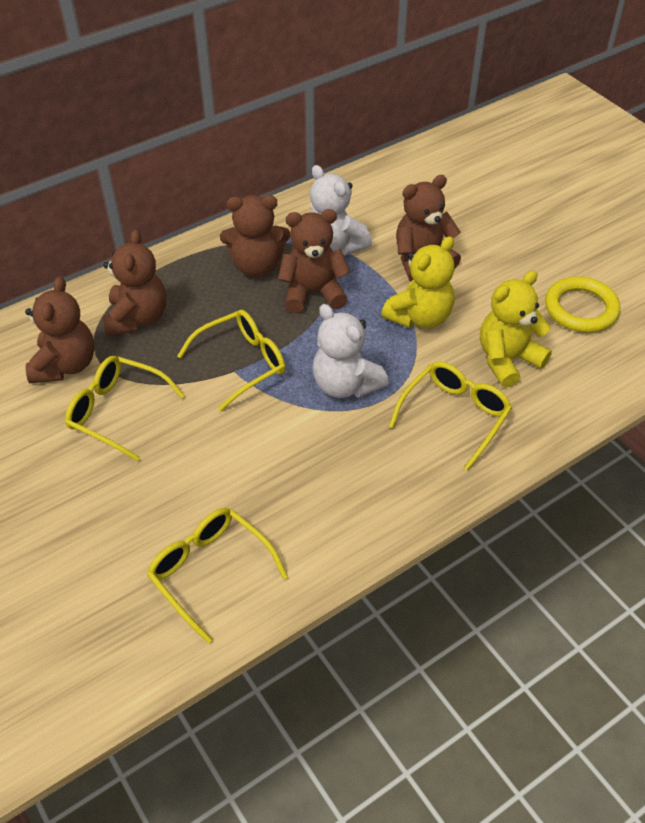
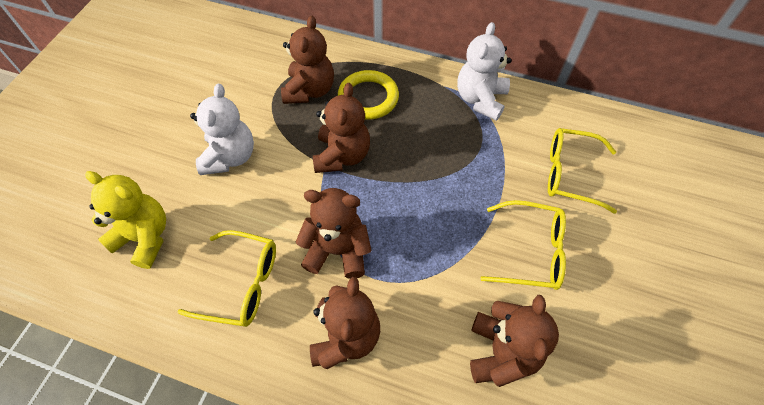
yellow glasses: [65,356,185,461] [147,508,288,644] [177,310,286,411] [389,362,512,471] = 4 -> [178,230,276,327] [480,200,566,290] [548,128,617,214] = 3
yellow teddy bear: [381,236,455,328] [480,270,552,388] = 2 -> [85,171,166,269] = 1

